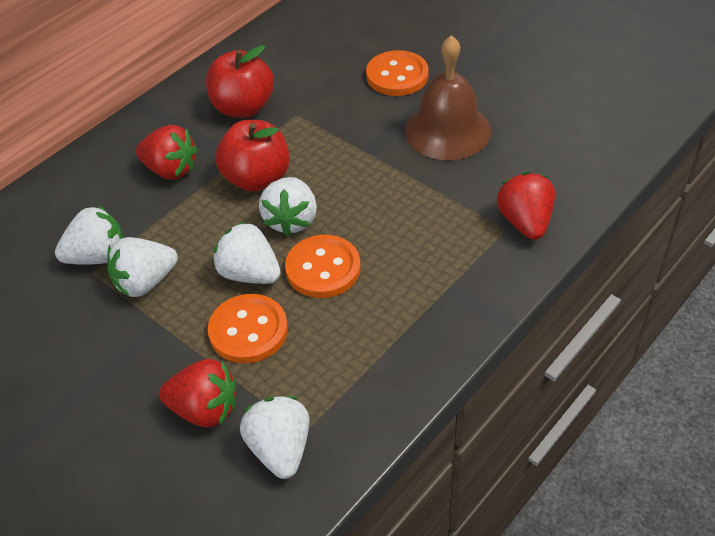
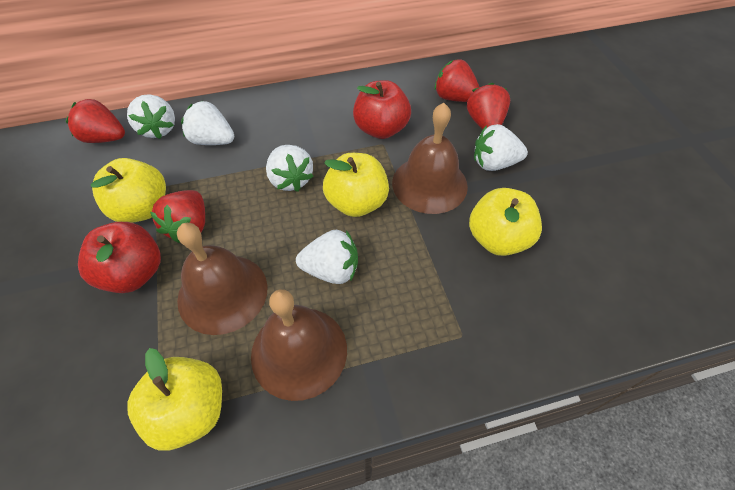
brown bell: [405,35,491,160] = 1 -> [177,223,268,335] [251,289,347,401] [392,103,468,214] = 3
orange button: [208,294,288,363] [285,235,361,298] [366,50,429,96] = 3 -> none = 0
red strawberry: [136,125,197,180] [159,359,236,428] [497,172,555,240] = 3 -> [66,99,125,143] [150,190,205,243] [434,59,480,102] [467,83,510,129] = 4
yellow apple: none = 0 -> [90,158,166,223] [127,348,222,451] [323,153,389,217] [469,188,542,256] = 4

